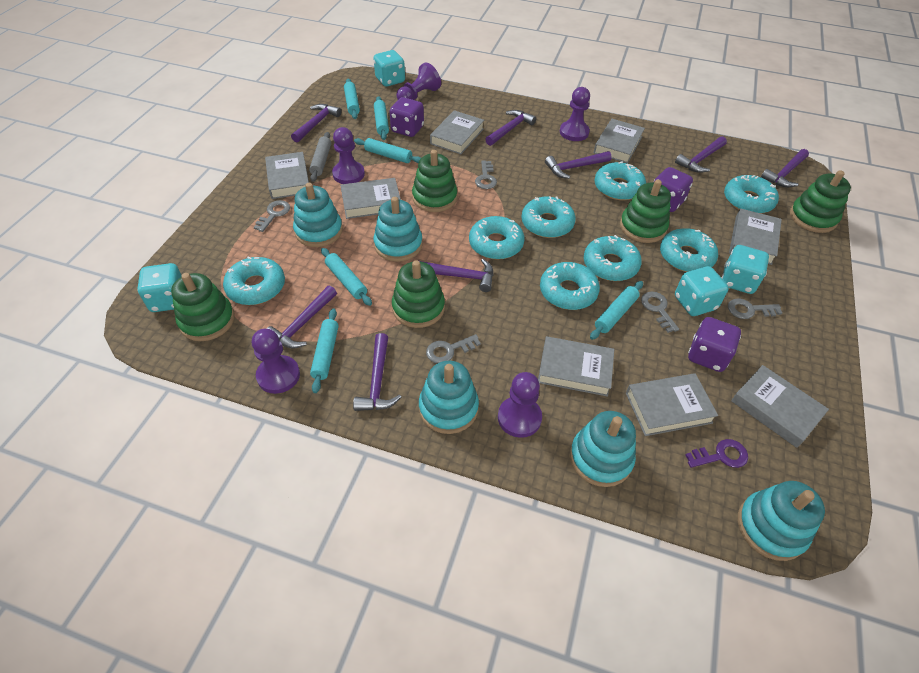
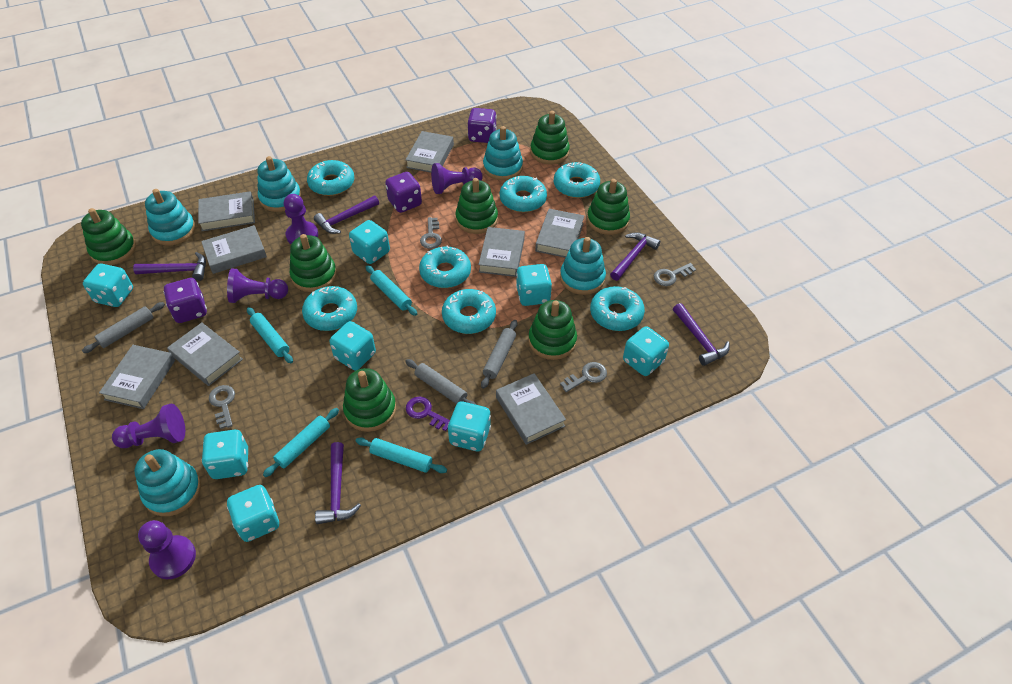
green stacking toy: [171,273,235,341] [392,260,445,328] [412,150,457,212] [620,180,671,243] [790,170,851,233] = 5 -> [81,208,136,265] [290,234,337,292] [343,368,396,432] [455,178,498,234] [528,300,577,360] [530,111,570,165] [587,179,630,235] = 7
grey key: [254,200,290,232] [426,334,481,363] [475,161,497,189] [641,292,679,333] [728,298,782,319] = 5 -> [209,385,235,429] [420,217,442,249] [560,362,607,392] [654,263,696,286] = 4
grey rolling pin: [309,132,331,182] = 1 -> [82,302,165,353] [405,359,476,405] [481,320,517,389] = 3
purple hammer: [267,285,337,349] [291,104,342,143] [353,333,401,411] [420,259,493,292] [485,110,536,146] [545,151,612,179] [675,136,727,173] [761,149,809,187] = 8 -> [133,252,206,281] [314,196,379,234] [315,442,361,524] [610,232,660,281] [673,303,730,366] = 5
turquoise dice: [137,263,182,312] [373,50,405,87] [675,266,729,316] [722,245,769,294] = 4 -> [83,264,133,307] [202,430,248,479] [227,485,279,542] [329,321,376,370] [349,220,390,264] [448,401,491,451] [516,264,552,306] [623,326,669,376] = 8
turquoise donut: [223,257,285,305] [469,216,524,260] [521,196,576,238] [540,262,600,310] [584,235,642,281] [594,161,646,200] [660,228,718,272] [724,175,779,213] = 8 -> [302,286,357,331] [307,160,354,196] [419,245,471,288] [442,289,496,334] [500,176,547,212] [554,162,600,198] [590,286,645,331] = 7
turquoise rolling pin: [310,308,339,393] [321,248,372,306] [344,79,360,119] [354,138,421,163] [374,96,389,140] [590,281,643,340] = 6 -> [247,307,293,363] [263,408,339,477] [356,437,447,473] [366,265,417,316] = 4

